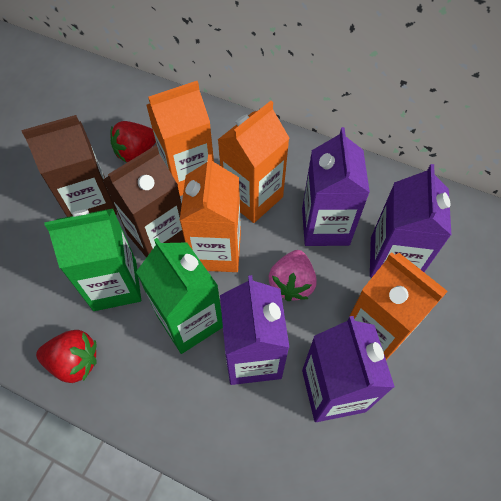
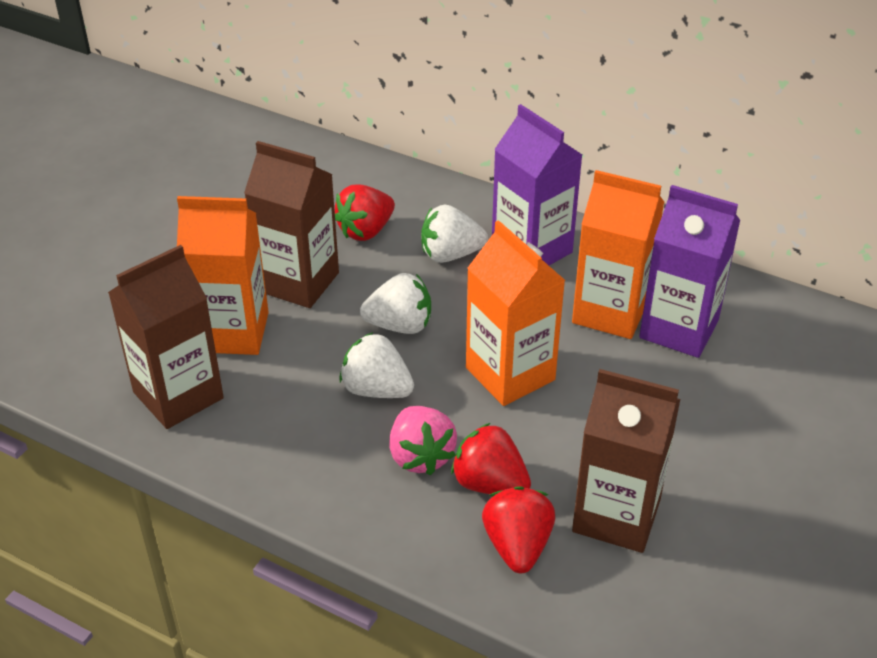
brown carton: [21,115,117,217] [103,145,185,258] = 2 -> [108,245,224,429] [244,141,339,308] [572,369,681,553] = 3
green carton: [45,209,141,311] [136,238,223,354] = 2 -> none = 0
orange carton: [146,81,214,196] [180,154,241,272] [218,101,289,223] [350,252,448,360] = 4 -> [177,196,269,355] [466,220,565,406] [572,170,664,339] = 3
purple carton: [220,275,290,385] [302,127,370,246] [302,316,395,422] [370,164,452,277] = 4 -> [492,104,582,265] [639,185,740,358] = 2
red strawberry: [36,330,97,383] [110,121,156,162] = 2 -> [335,184,395,241] [451,423,531,494] [482,486,555,573] = 3
white strawberry: none = 0 -> [340,332,414,398] [360,273,431,334] [421,205,488,263] = 3

